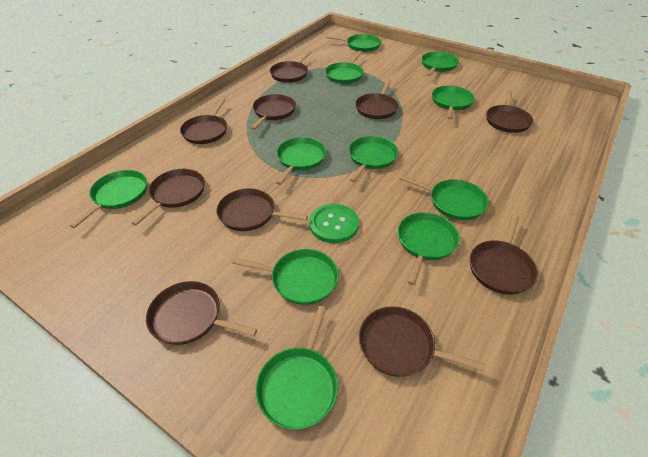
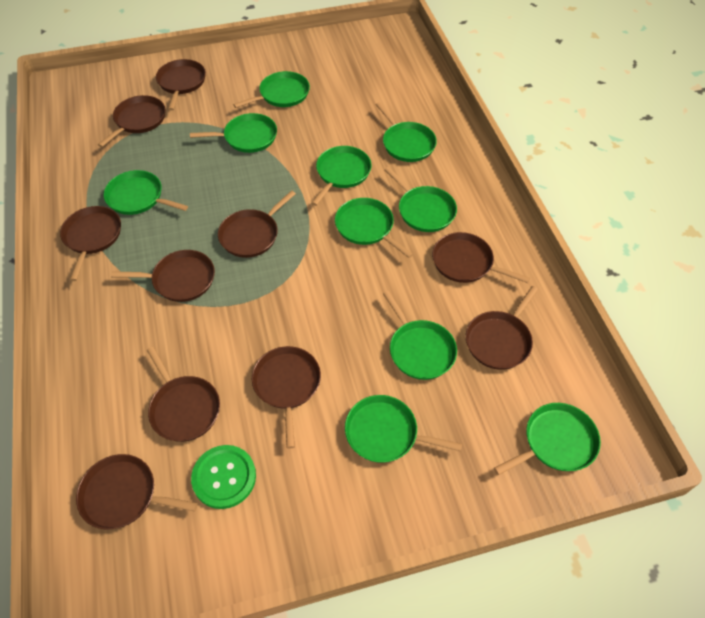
green pan: [70,170,147,228] [232,249,339,305] [256,306,338,429] [276,137,326,185] [325,51,364,84] [326,34,381,52] [349,136,398,182] [398,212,460,285] [399,175,489,220] [421,52,459,76] [432,85,475,120] = 11 -> [104,170,188,215] [190,113,277,153] [233,71,310,108] [312,146,372,206] [335,198,413,258] [345,395,462,463] [375,102,437,162] [383,291,457,380] [384,167,457,232] [494,403,601,475] = 10

